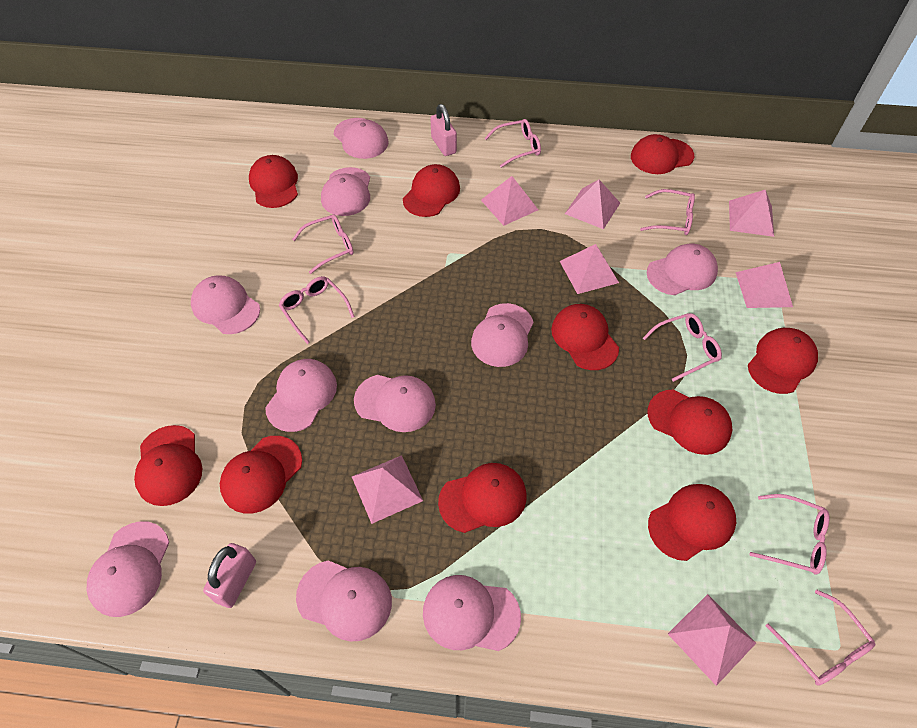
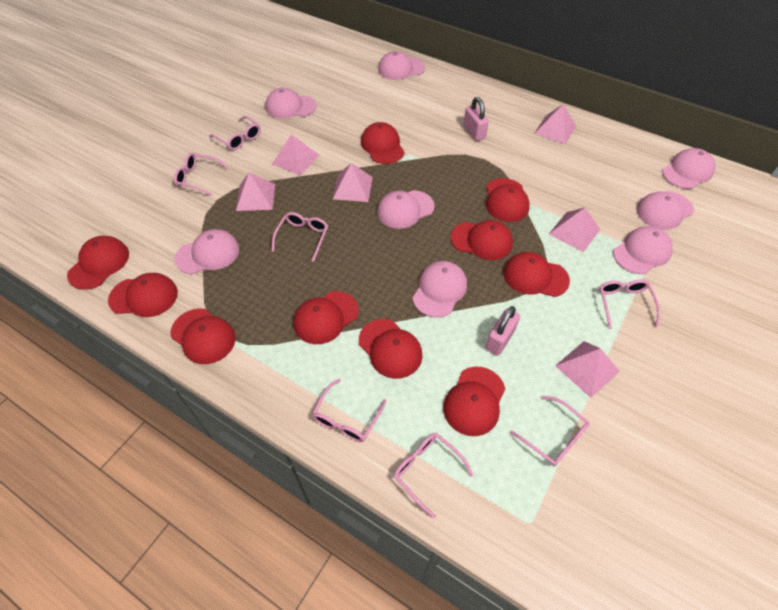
pink cap: [87,521,169,617] [191,275,260,334] [265,359,337,432] [296,560,392,642] [321,167,370,216] [334,118,389,159] [354,375,436,432] [423,575,521,651] [471,303,533,367] [647,244,718,295] = 10 -> [174,229,240,274] [266,88,316,119] [377,190,435,229] [378,51,425,80] [412,261,467,318] [613,226,673,274] [636,191,694,230] [662,148,715,189] = 8
pink pyramid: [352,455,423,524] [481,176,538,226] [560,244,619,294] [565,180,620,229] [668,594,756,686] [729,190,774,237] [735,262,793,308] = 7 -> [236,172,275,211] [272,134,319,175] [333,163,373,202] [534,104,576,144] [549,207,600,252] [555,341,620,398] = 6

